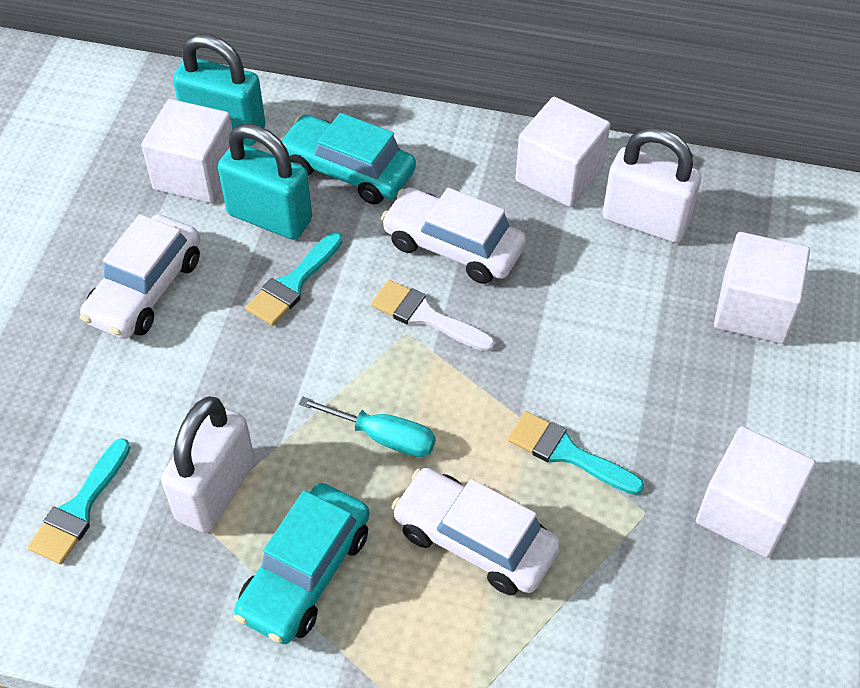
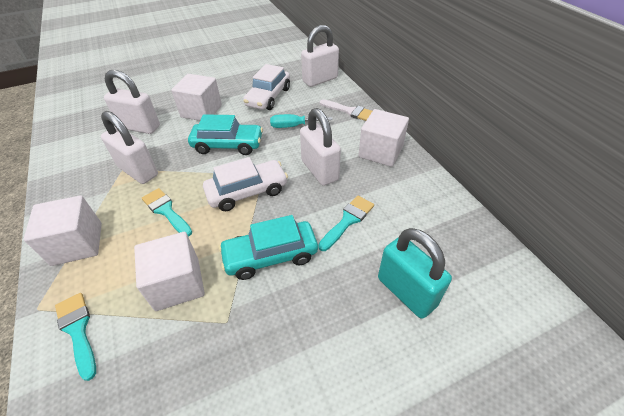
turquoise padlock: [173,34,266,146] [218,123,312,240] = 2 -> [378,228,452,319] = 1
white car: [80,214,200,339] [381,187,526,284] [391,468,560,595] = 3 -> [203,157,288,211] [243,64,290,110] = 2
white padlock: [161,397,255,533] [603,128,701,243] = 2 -> [101,111,158,184] [104,70,160,134] [300,108,341,186] [301,25,339,87] = 4

